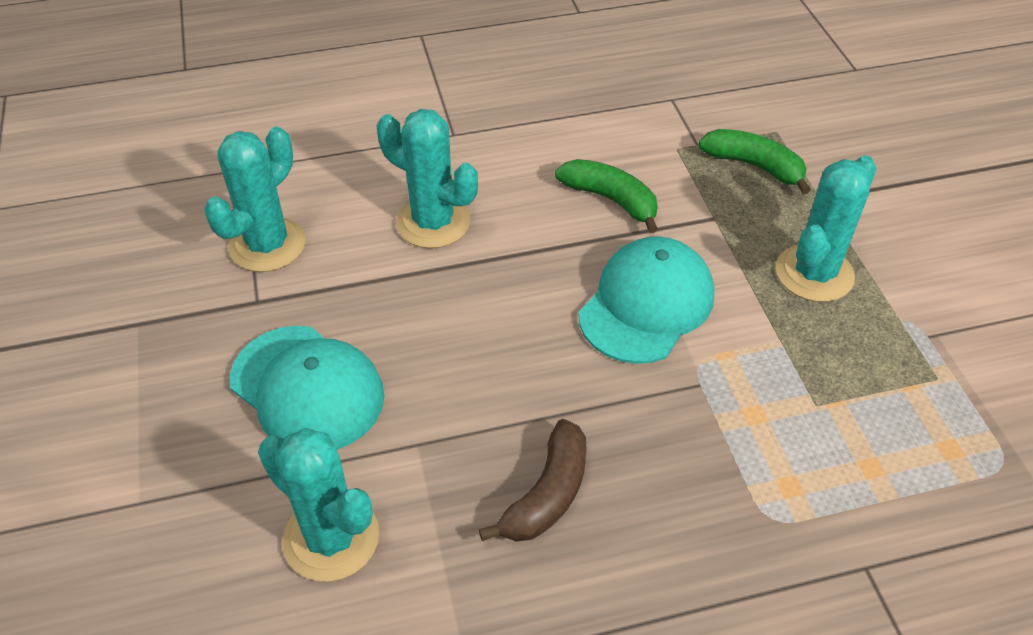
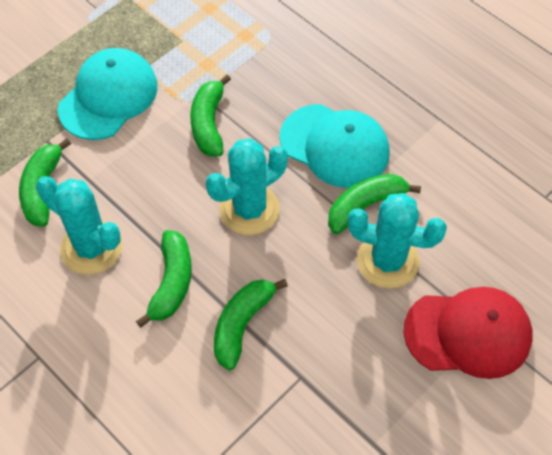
brown banana: [479,419,587,542] = 1 -> none = 0
green banana: [555,159,658,233] [698,129,811,195] = 2 -> [19,138,71,226] [136,230,192,328] [190,74,231,156] [214,279,288,370] [328,174,421,234] = 5
red cap: none = 0 -> [404,287,533,379] = 1
turquoise cactus: [204,127,306,272] [258,428,379,582] [377,109,478,248] [776,155,876,302] = 4 -> [36,176,122,275] [206,138,288,235] [348,193,447,288] = 3

